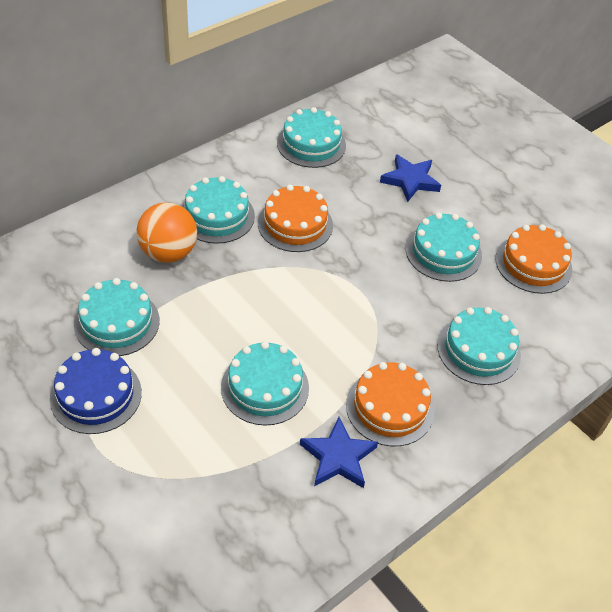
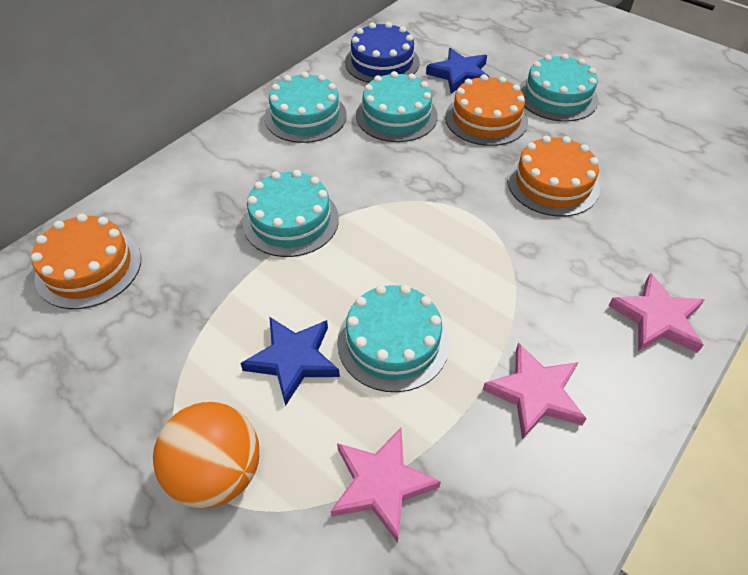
pink star: none = 0 -> [331,428,441,543] [483,342,587,440] [608,273,704,353] = 3
turquoise cake: [74,278,159,356] [182,176,255,244] [221,341,309,425] [277,107,346,168] [406,212,482,282] [437,307,521,385] = 6 -> [243,170,339,257] [265,72,347,143] [337,285,449,392] [356,71,438,142] [520,54,599,122] = 5

